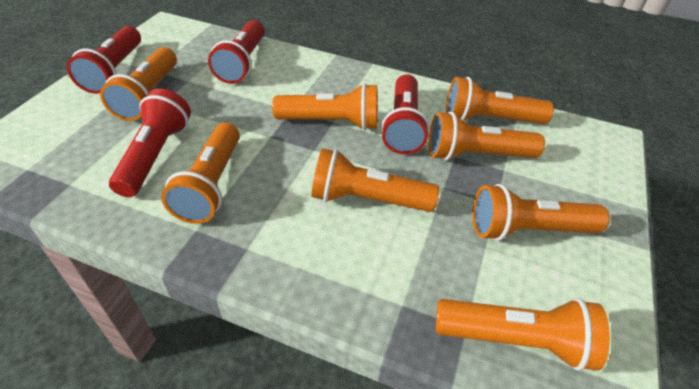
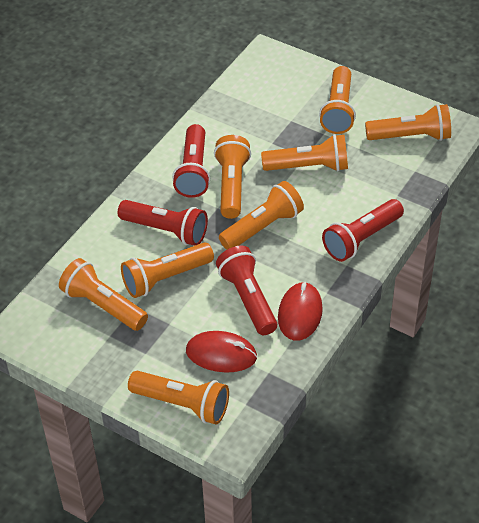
red mouse: none = 0 -> [186,331,257,373] [278,282,323,341] = 2

